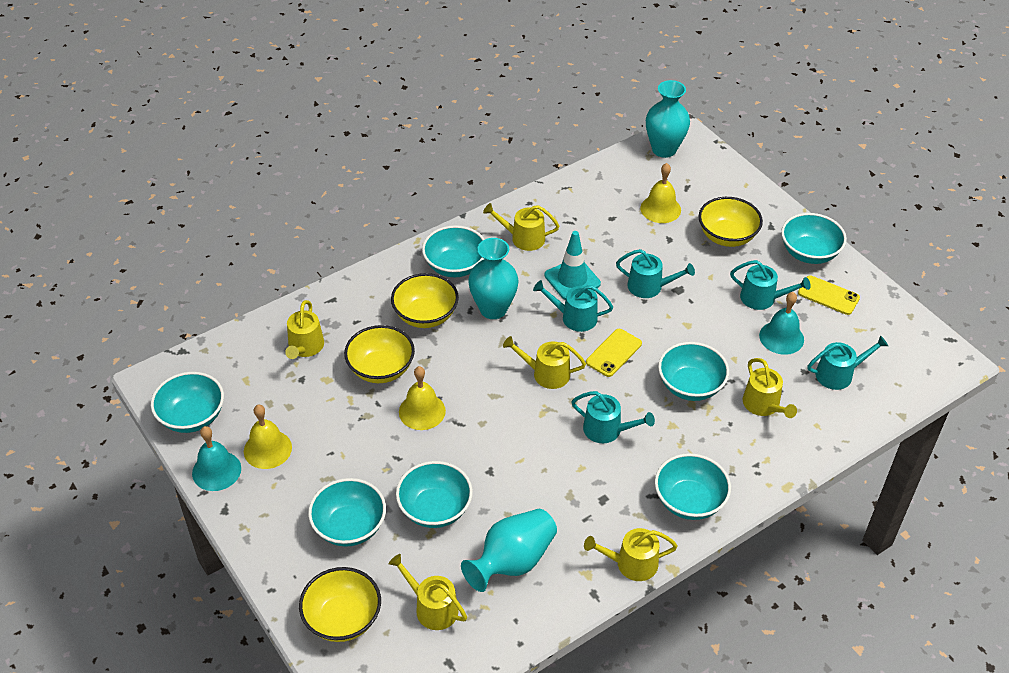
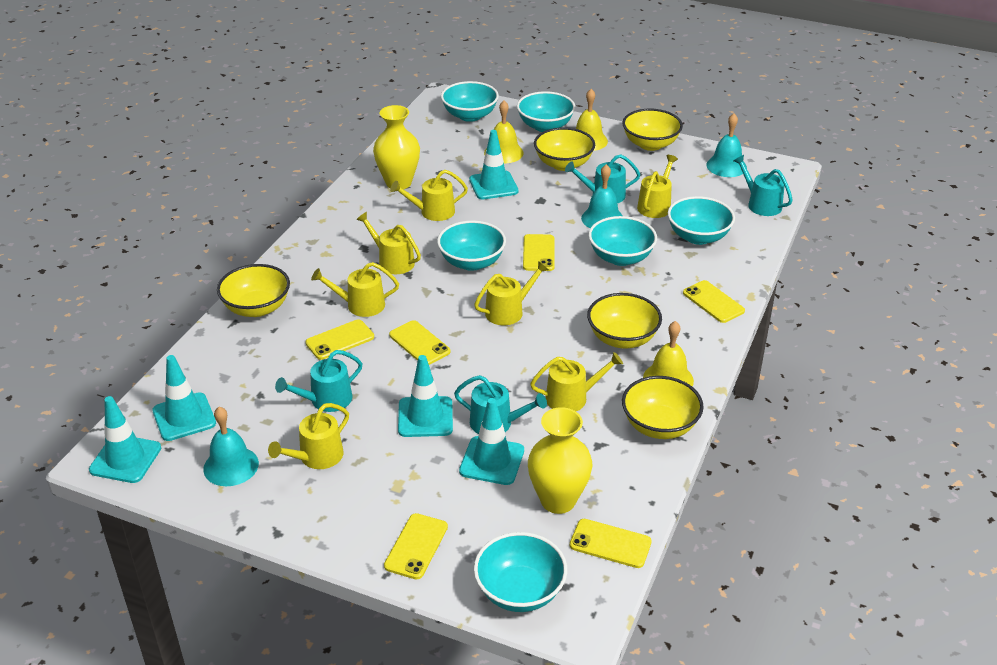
turquoise bell: [192,426,241,491] [759,292,804,355] = 2 -> [203,407,259,486] [581,164,623,228] [706,114,747,177] = 3
turquoise bowl: [151,372,224,433] [308,478,386,546] [396,461,473,528] [422,225,485,277] [655,453,731,520] [658,342,729,401] [781,213,847,264] = 7 -> [437,221,506,271] [441,81,499,122] [474,532,567,612] [517,91,575,132] [588,216,657,266] [668,196,735,245] = 6
turquoise traffic cone: [545,231,601,300] = 1 -> [89,396,161,483] [152,355,216,441] [398,355,453,437] [459,398,524,485] [469,130,518,200] = 5
turquoise vase: [461,509,557,592] [468,238,519,319] [646,80,690,158] = 3 -> none = 0
turquoise watering can: [533,280,613,332] [571,391,655,443] [616,249,695,298] [730,260,811,310] [808,335,888,390] = 5 -> [275,350,363,412] [454,375,547,434] [565,154,641,203] [734,155,793,216] = 4
yellow bowl: [299,567,381,642] [344,325,415,383] [391,273,459,328] [699,197,763,247] = 4 -> [217,264,290,317] [534,127,595,171] [587,293,662,349] [622,109,683,151] [622,376,704,439] = 5
yellow phone: [586,329,642,377] [798,276,860,315] = 2 -> [306,319,374,360] [384,513,448,579] [389,320,451,365] [523,234,555,271] [570,519,652,568] [683,280,745,323] = 6
yellow vase: none = 0 -> [373,105,420,189] [528,407,593,514] = 2
yellow watering can: [285,300,324,359] [388,554,467,630] [483,203,559,251] [503,336,586,389] [584,528,678,581] [743,358,797,418] = 6 -> [268,403,349,469] [311,262,399,317] [356,212,421,274] [390,170,468,221] [474,261,549,325] [530,352,623,411] [637,155,678,218] = 7

